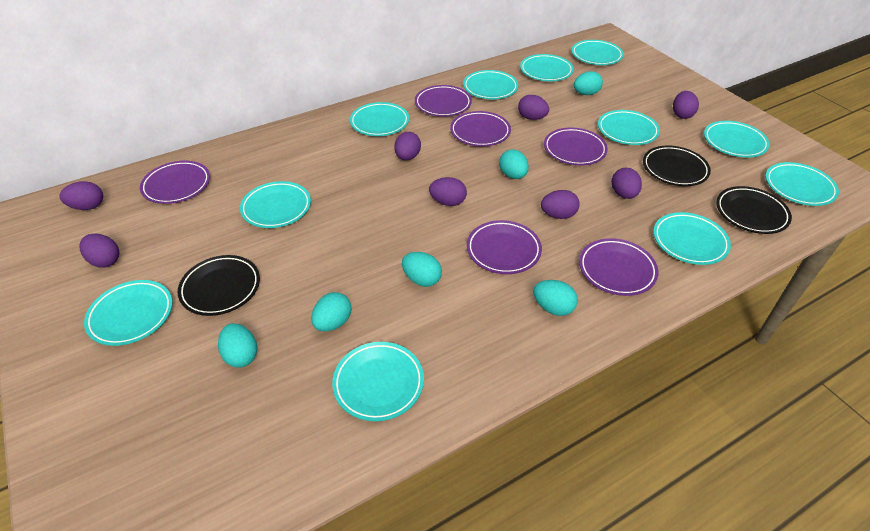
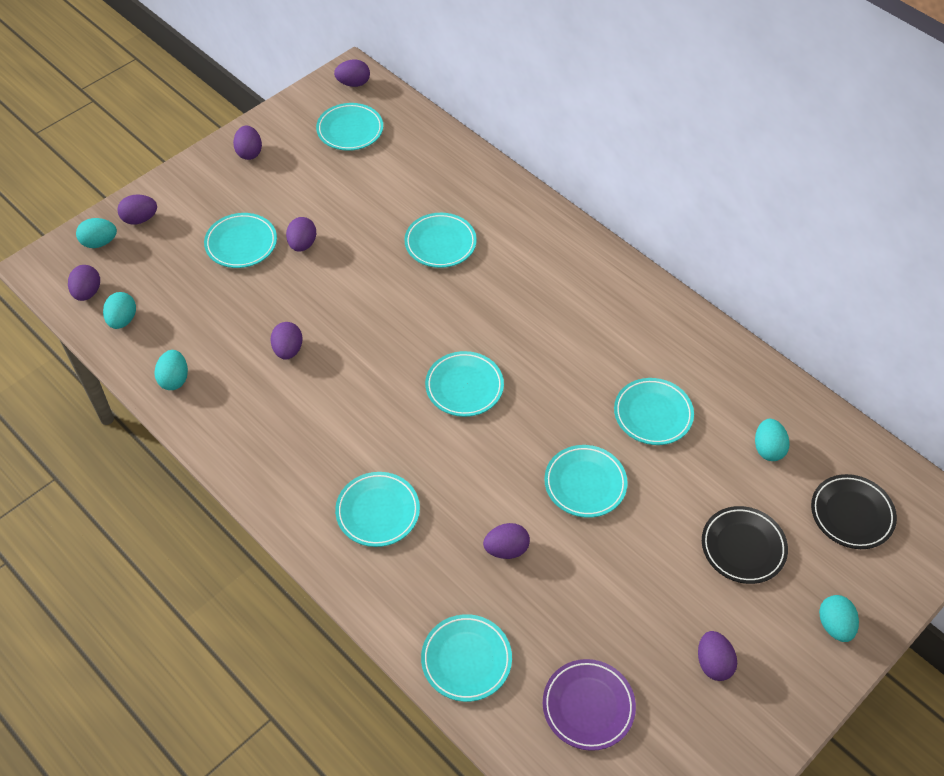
black plate: [177,255,260,316] [643,145,711,186] [716,186,792,234] = 3 -> [702,506,788,584] [811,474,897,549] = 2
purple plate: [140,161,210,204] [415,85,472,117] [450,111,511,147] [467,220,542,274] [544,128,608,165] [579,238,658,296] = 6 -> [543,659,636,751] = 1
turquoise egg: [218,323,258,368] [311,292,352,332] [402,252,442,287] [499,149,529,179] [533,280,578,316] [574,71,603,95] = 6 -> [76,218,117,248] [103,292,136,329] [154,350,188,390] [755,419,790,461] [819,595,859,642] = 5
turquoise plate: [84,280,173,346] [240,181,311,228] [332,342,424,421] [350,102,409,136] [463,70,518,99] [520,54,574,81] [572,40,624,65] [598,110,660,145] [653,212,731,265] [704,121,770,158] [765,162,839,206] = 11 -> [204,213,277,268] [316,103,383,151] [335,472,420,547] [405,213,477,268] [421,614,512,702] [425,351,504,417] [544,445,628,518] [614,378,694,445] = 8

